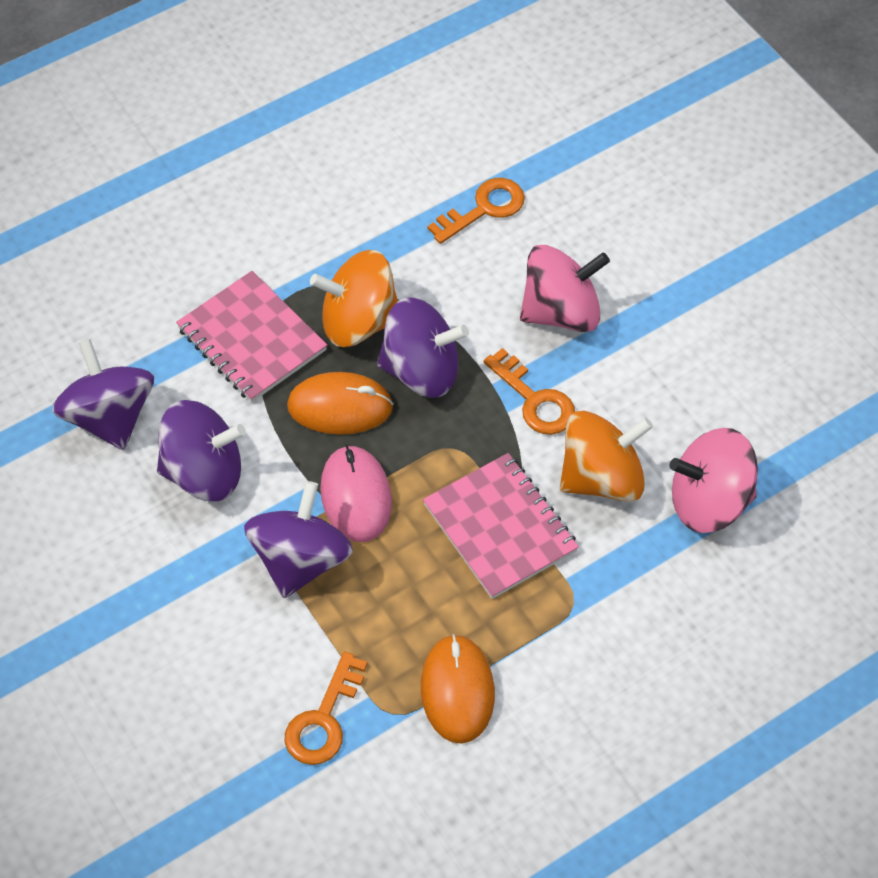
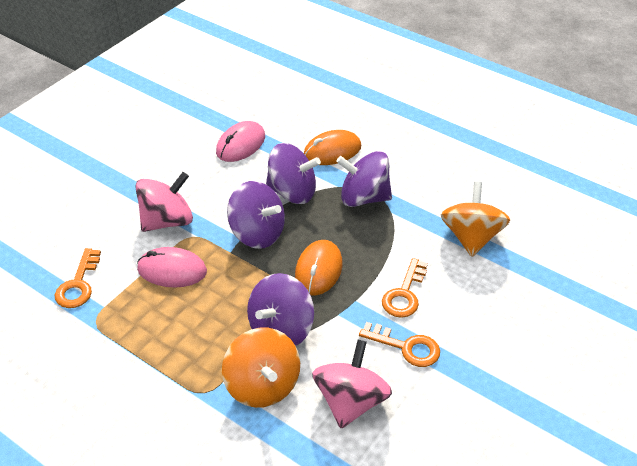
pink mouse: [320,445,392,542] = 1 -> [137,247,207,288] [216,121,265,162] = 2
pink notebook: [176,271,327,402] [423,453,579,599] = 2 -> none = 0

